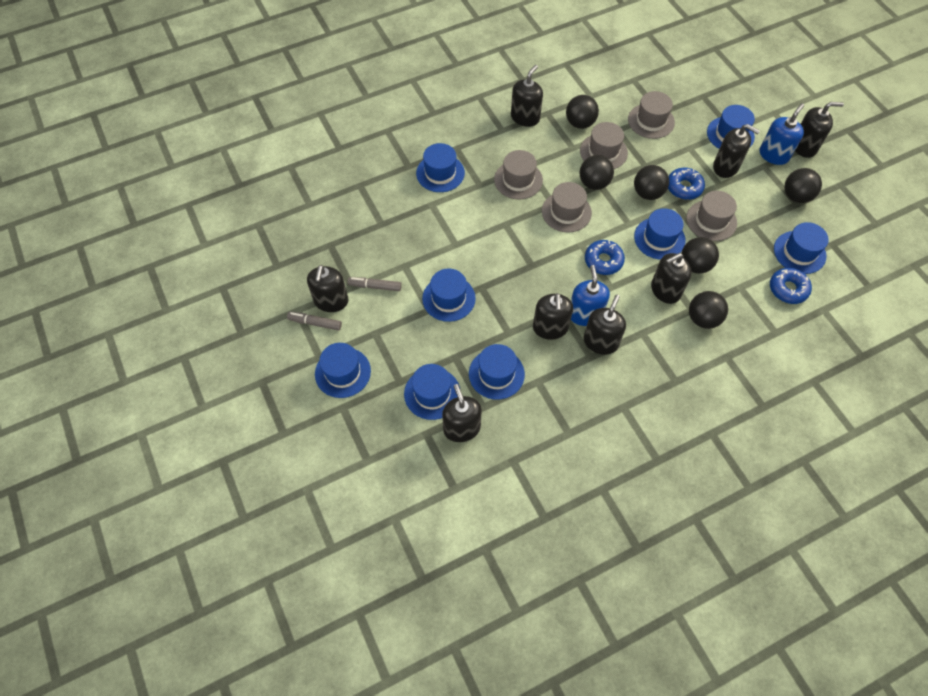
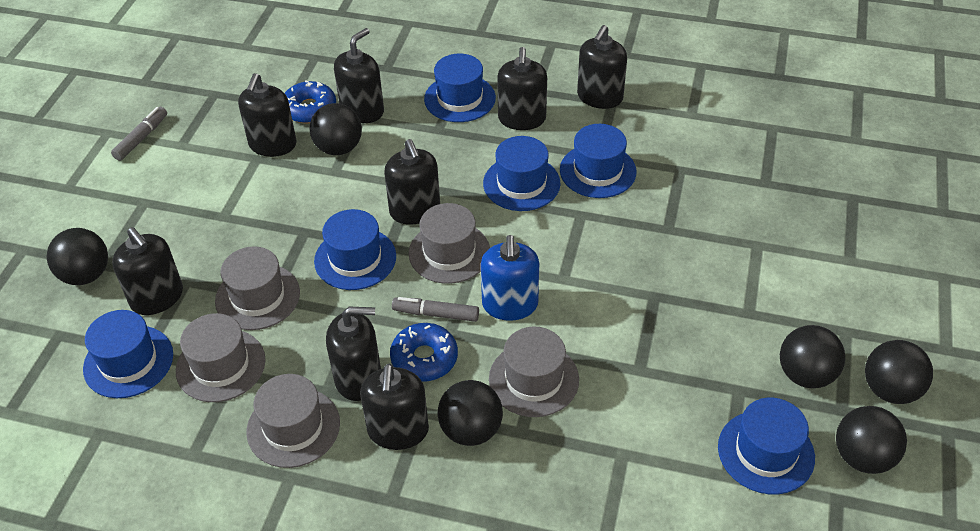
blue donut: [585,240,625,275] [668,168,705,200] [770,268,812,304] = 3 -> [285,80,336,123] [390,323,458,382] = 2
blue hat: [315,343,371,398] [404,364,460,420] [416,143,465,192] [422,268,476,322] [469,344,525,400] [634,208,686,260] [707,105,755,149] [774,222,829,274] = 8 -> [83,310,173,398] [314,209,396,290] [424,54,496,122] [483,136,560,211] [560,124,637,198] [718,398,815,494] = 6
blue soap dispenser: [571,265,610,326] [760,103,804,165] = 2 -> [481,235,539,321] = 1

